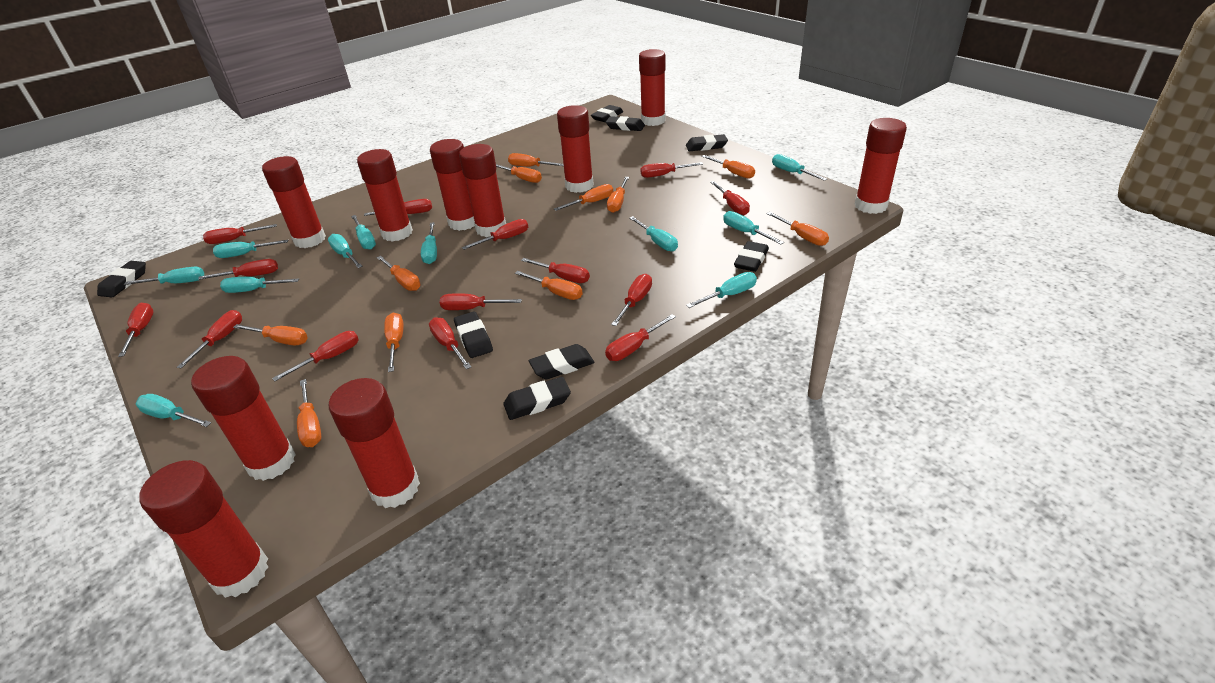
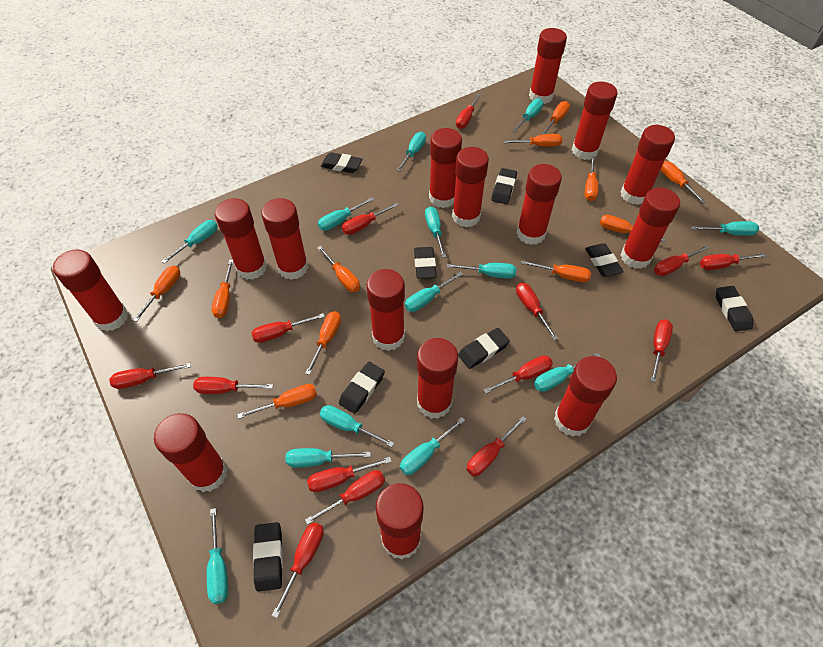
red glue stick: [139,460,268,598] [191,356,296,481] [262,156,326,248] [329,378,420,508] [357,149,413,242] [430,139,475,231] [459,144,506,237] [557,105,594,193] [639,49,666,126] [855,118,907,214] = 10 -> [53,249,128,331] [154,413,227,492] [215,198,267,280] [261,198,308,280] [367,269,405,351] [376,483,424,560] [417,338,458,419] [429,128,462,208] [452,147,489,227] [517,164,562,245] [529,28,567,104] [554,356,617,437] [572,81,617,160] [621,125,675,205] [621,188,680,269] = 15
turquoise screwdriver: [124,267,204,285] [136,394,211,427] [213,240,288,258] [220,277,299,293] [328,234,363,268] [351,215,376,250] [421,222,437,264] [629,216,678,252] [686,272,757,308] [723,211,784,244] [772,154,827,181] = 11 -> [162,220,218,264] [207,508,228,604] [285,448,371,467] [318,197,374,231] [319,405,394,447] [397,132,426,171] [400,417,465,475] [405,272,463,312] [425,206,446,258] [447,263,516,279] [512,99,544,132] [534,352,600,392] [691,221,759,236] = 13

